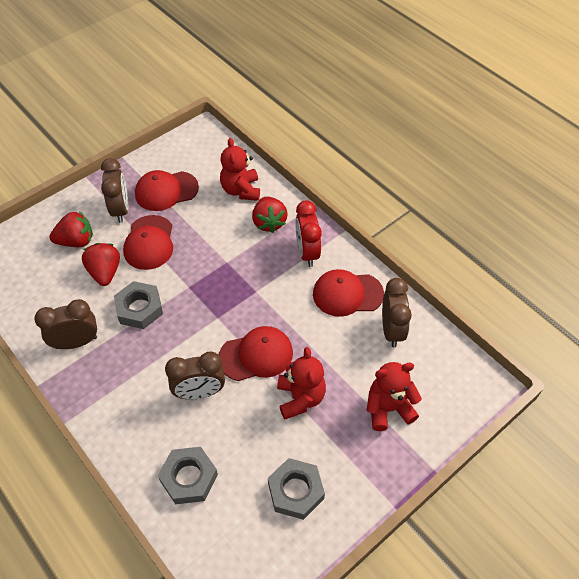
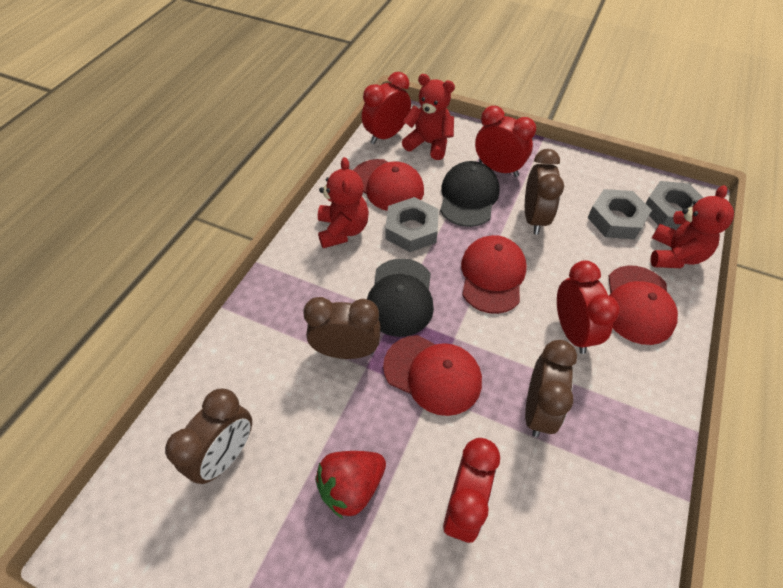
black cap: none = 0 -> [367,258,434,337] [440,161,499,227] = 2
red clock: [295,201,322,267] = 1 -> [362,72,411,144] [443,438,500,543] [475,106,536,177] [557,260,620,354] = 4
red strawberry: [49,211,93,247] [82,243,120,286] [252,197,288,233] = 3 -> [315,451,386,519] = 1

